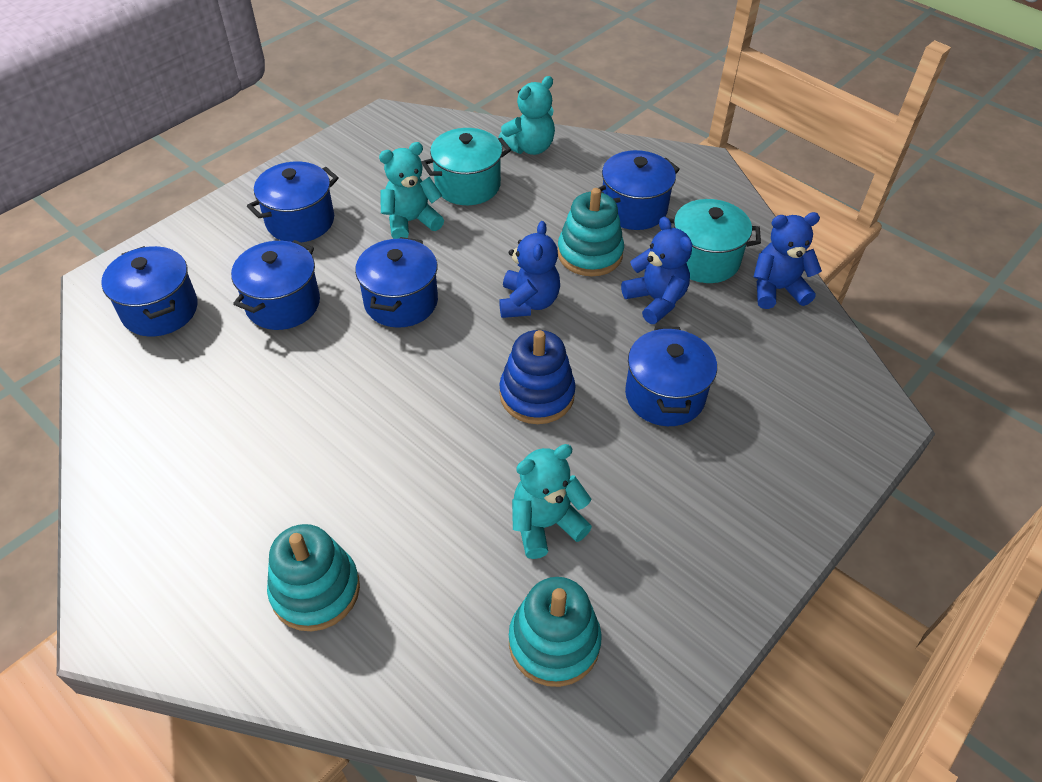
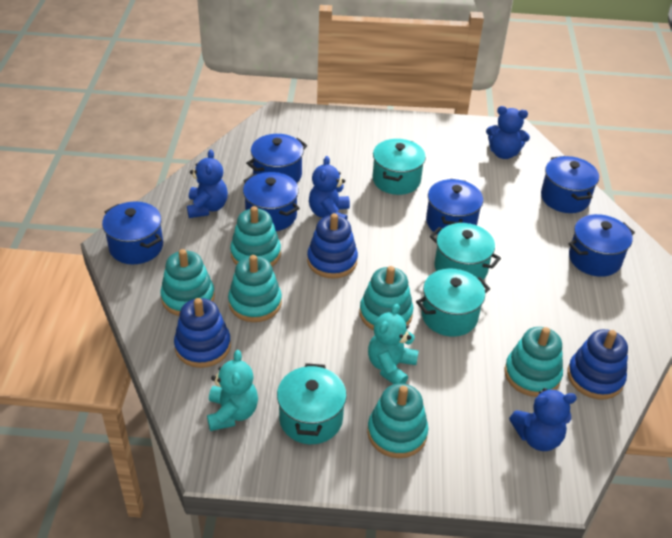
blue stacking toy: [499,330,576,424] = 1 -> [174,298,231,368] [307,213,358,279] [567,329,628,399] = 3
blue teddy bear: [499,221,560,318] [621,217,692,324] [754,212,822,309] = 3 -> [187,149,228,218] [309,156,350,219] [486,106,530,159] [509,388,577,451] = 4
turquoise pot: [421,128,511,205] [668,199,761,283] = 2 -> [277,363,347,444] [373,139,426,195] [416,269,490,337] [430,223,501,280] = 4
turquoise stacking toy: [267,524,360,631] [509,577,602,687] [558,188,624,276] = 3 -> [160,249,215,316] [228,255,282,322] [230,206,281,267] [360,266,413,330] [367,384,428,458] [505,327,563,397] = 6
turquoise teddy bear: [379,142,444,239] [498,76,555,155] [512,444,592,559] = 3 -> [207,350,258,431] [368,304,419,384] = 2

